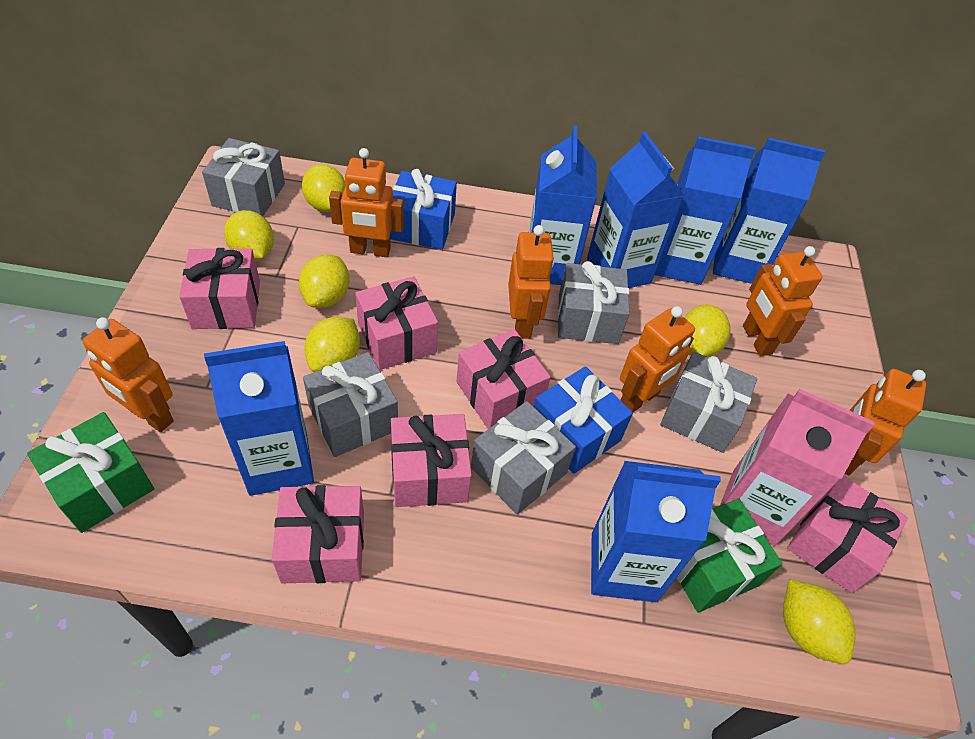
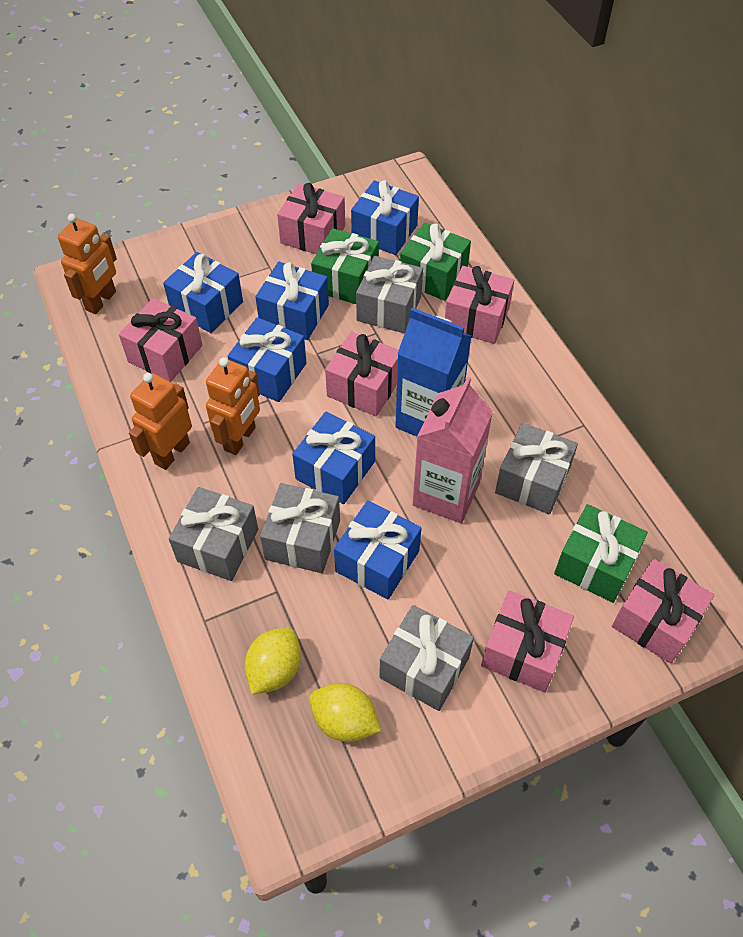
blue carton: [204,341,314,496] [529,125,597,285] [587,132,685,288] [591,461,721,602] [655,136,755,285] [713,138,825,284] = 6 -> [395,308,472,437] = 1
blue gift: [390,169,457,250] [534,366,633,474] = 2 -> [163,252,243,333] [228,317,306,402] [255,262,329,340] [292,412,375,504] [334,500,421,600] [351,180,419,255] = 6
green gift: [27,412,154,533] [676,499,783,613] = 2 -> [311,228,379,304] [400,223,471,301] [554,504,648,603] = 3
orange robot: [82,317,174,432] [329,148,404,257] [508,225,554,339] [620,306,695,412] [743,246,823,356] [845,369,926,475] = 6 -> [58,214,117,314] [129,373,192,470] [206,357,260,455] = 3
yellow lemon: [224,210,274,261] [299,254,350,308] [302,164,346,212] [304,317,360,372] [684,305,731,357] [783,580,856,664] = 6 -> [244,627,301,695] [309,683,381,742] = 2

